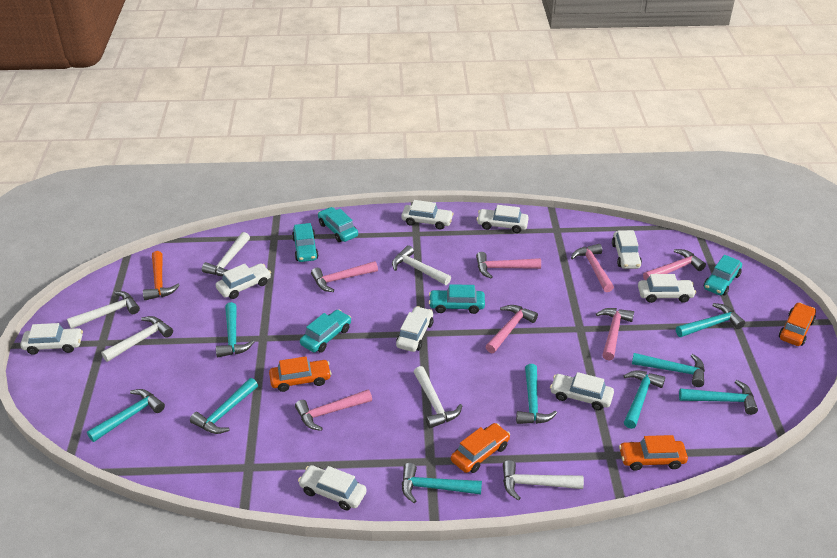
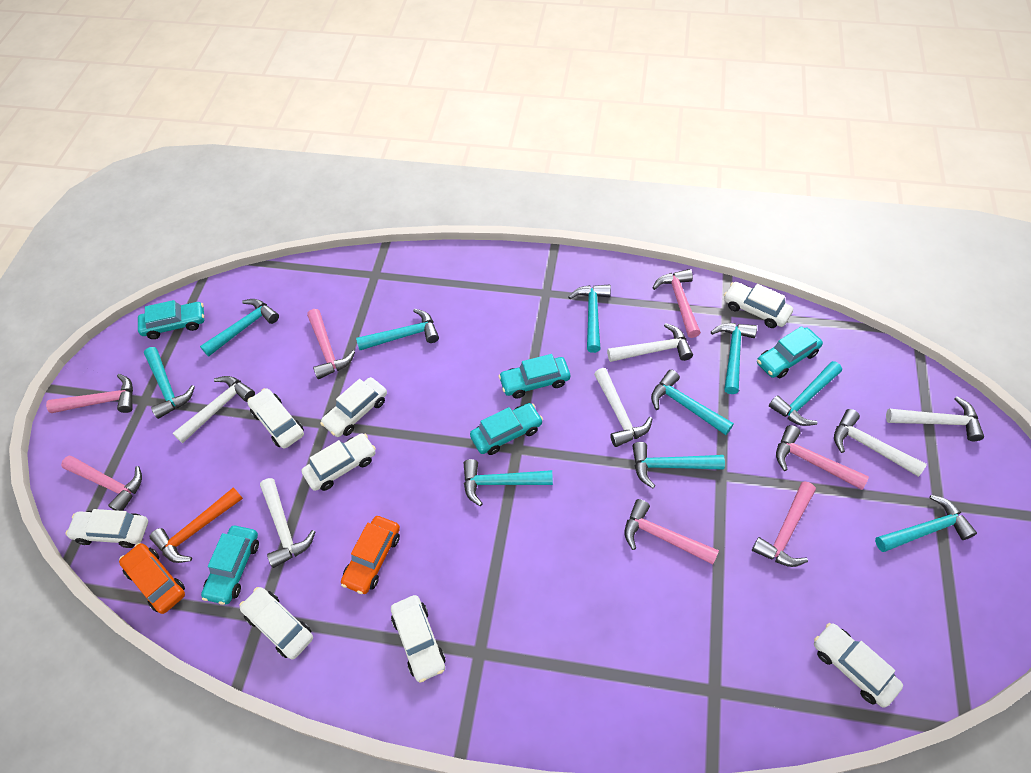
orange car: [269,356,331,392] [451,423,510,473] [619,435,688,471] [779,302,816,346] = 4 -> [119,543,185,614] [341,516,400,594] = 2
turquoise hammer: [87,389,165,442] [190,378,258,434] [216,302,254,357] [402,463,482,503] [516,364,557,424] [623,370,665,429] [632,353,705,387] [676,303,745,337] [679,380,758,415] = 9 -> [144,347,195,419] [200,299,279,357] [356,309,439,350] [464,459,553,506] [568,284,611,353] [632,442,725,488] [651,370,734,435] [711,323,757,394] [769,361,842,426] [875,495,977,552] = 10
white car: [20,323,83,355] [216,263,271,299] [298,465,367,510] [396,306,433,352] [401,200,454,230] [477,205,529,233] [550,372,614,410] [612,230,642,269] [638,274,696,303] = 9 -> [65,509,148,548] [239,587,313,660] [247,388,304,449] [301,433,376,491] [320,377,387,437] [391,595,446,683] [724,282,793,328] [814,623,903,708] = 8

